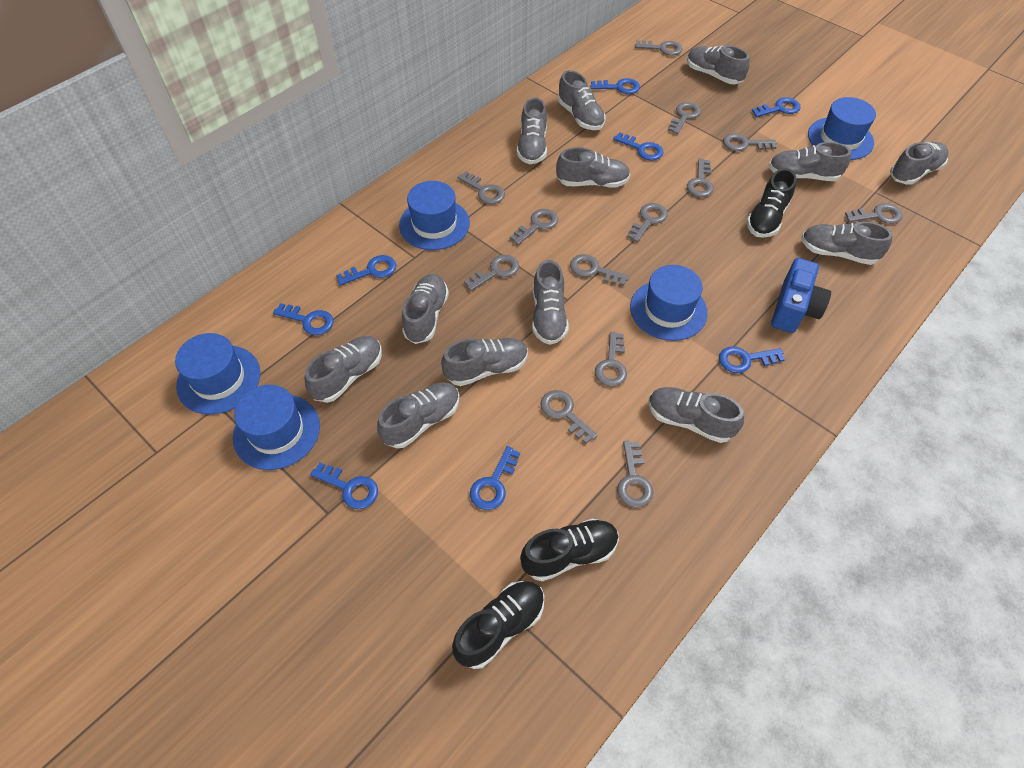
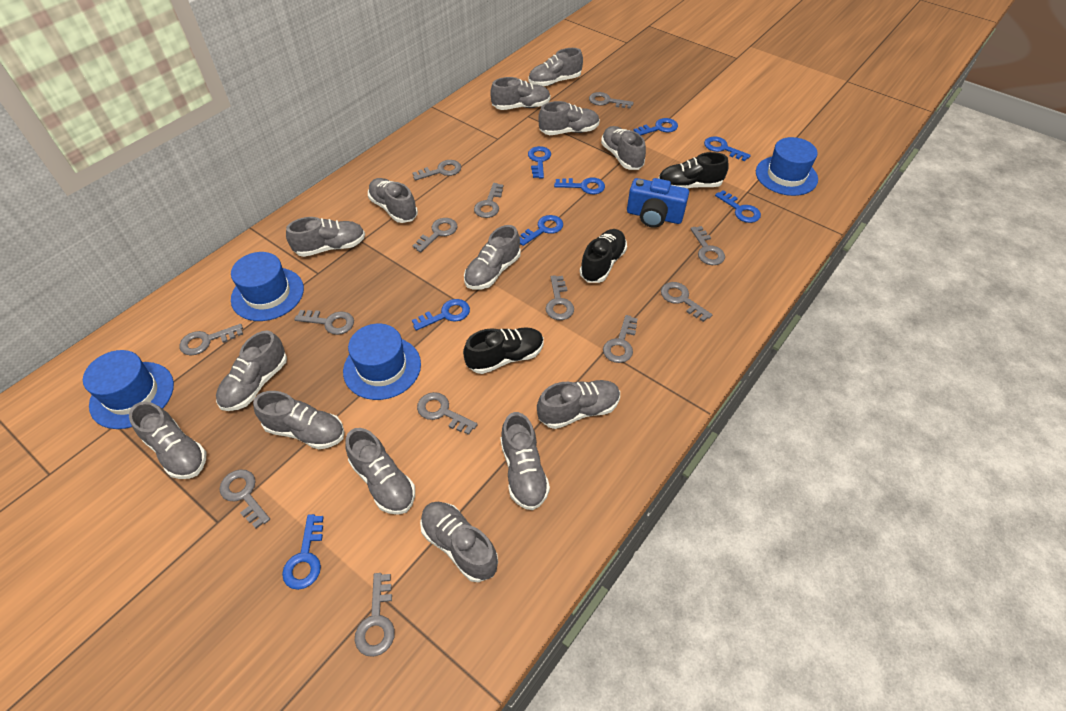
blue hat: [175,333,260,415] [233,385,320,470] [399,181,470,250] [630,265,708,341] [808,97,876,160] = 5 -> [83,350,174,429] [231,252,304,321] [343,324,421,400] [756,137,818,196] = 4
grey shoe: [305,336,382,403] [377,382,460,448] [402,274,449,344] [441,338,528,386] [517,97,547,164] [532,260,569,345] [556,147,630,187] [558,70,606,130] [648,387,744,443] [687,45,750,84] [769,142,851,181] [801,221,893,265] [890,142,948,185] = 13 -> [129,401,206,479] [216,331,287,411] [253,391,345,449] [286,217,365,257] [345,428,415,515] [368,178,418,223] [420,502,498,582] [464,225,521,290] [490,77,551,110] [500,412,550,510] [529,48,583,86] [537,380,620,429] [538,101,600,135] [601,126,646,170] = 14

